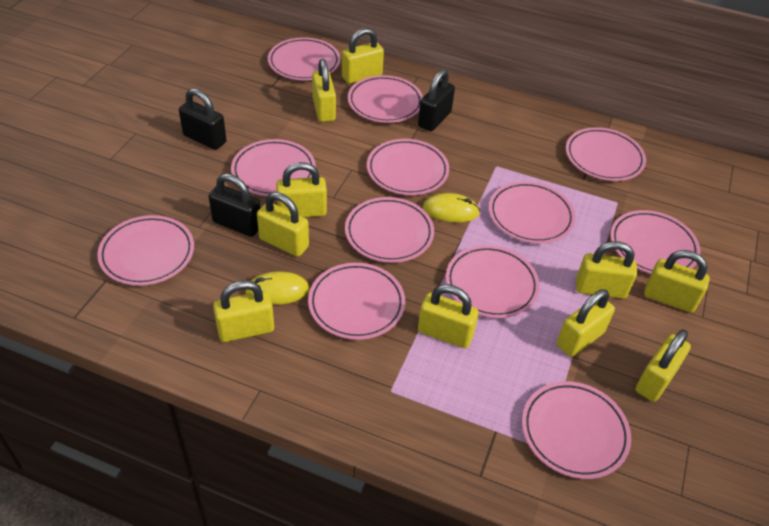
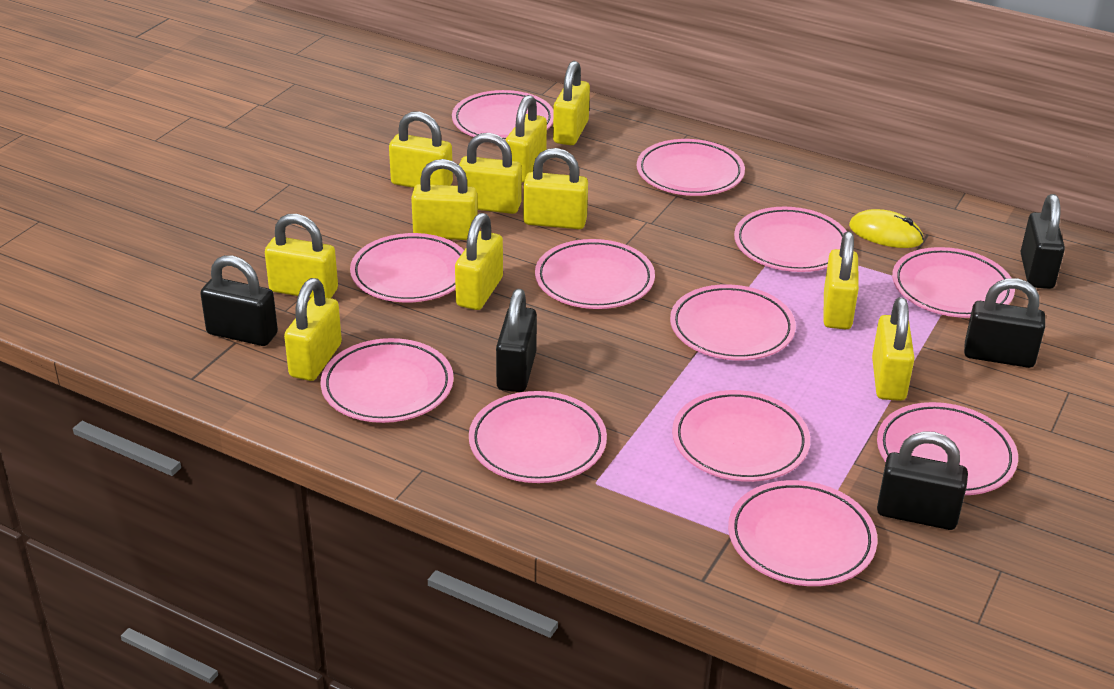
black padlock: [179,88,227,150] [209,173,261,237] [418,69,455,131] = 3 -> [200,255,278,346] [496,289,537,392] [877,431,968,530] [964,278,1045,368] [1020,194,1065,289] = 5
yellow mouse: [245,271,310,305] [423,193,480,223] = 2 -> [849,209,924,248] = 1
yellow padlock: [213,280,274,342] [257,192,309,257] [276,162,327,217] [312,59,336,122] [342,28,384,84] [418,284,479,348] [557,289,615,357] [576,241,637,299] [636,330,691,402] [644,250,710,313] = 10 -> [265,214,338,298] [284,278,342,381] [389,111,453,188] [411,159,477,240] [455,213,503,310] [459,133,522,214] [506,95,547,183] [523,148,588,229] [553,61,590,145] [823,231,859,329] [872,297,915,401] = 11

